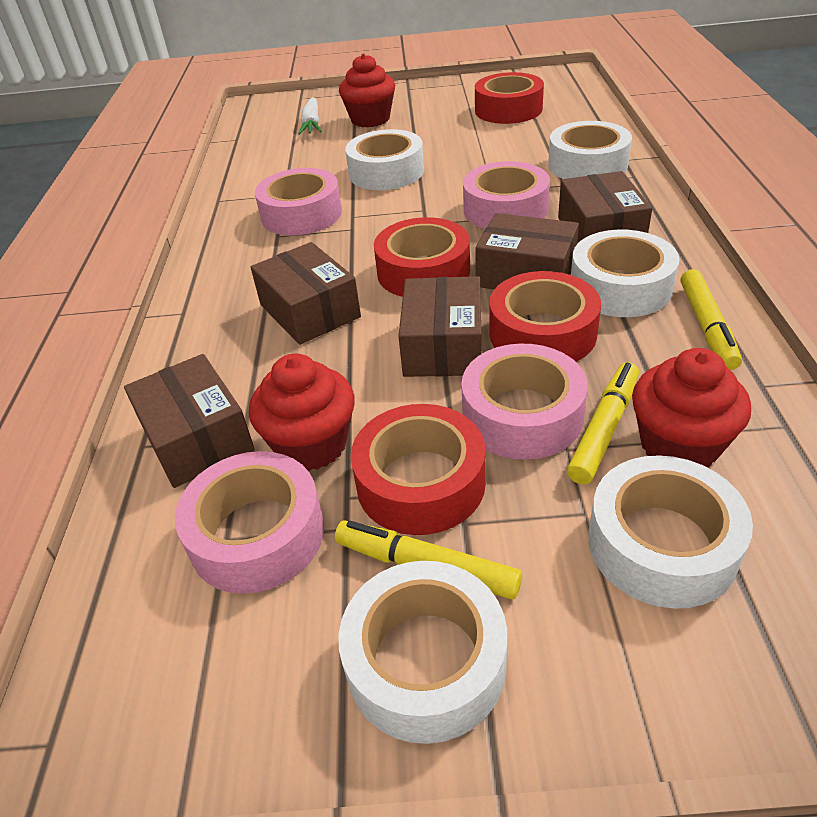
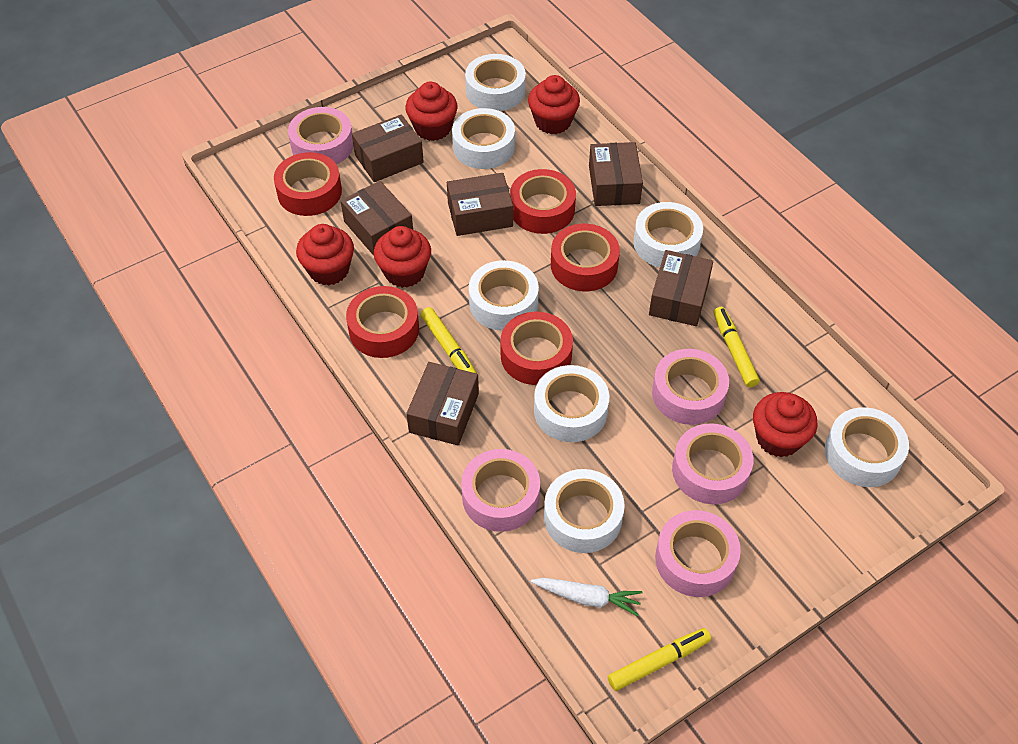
brown box: [124,354,255,488] [251,242,361,345] [398,276,482,377] [475,213,579,289] [558,171,652,244] = 5 -> [341,181,413,256] [352,114,424,182] [406,362,479,445] [447,173,513,236] [589,142,643,206] [649,250,713,326] = 6
pink tape: [175,451,324,594] [255,168,342,236] [461,344,588,460] [463,161,550,229] = 4 -> [288,107,353,164] [461,449,540,532] [652,349,729,425] [655,510,741,597] [672,423,753,504] = 5
red cupcake: [249,353,355,471] [339,54,395,127] [632,348,751,467] = 3 -> [296,224,354,285] [374,226,431,288] [405,82,458,141] [528,75,580,134] [753,392,818,457] = 5
red tape: [351,404,486,535] [374,217,470,297] [475,72,544,124] [490,271,601,362] = 4 -> [274,152,342,216] [346,286,419,358] [500,312,573,385] [510,169,576,234] [551,224,620,291] = 5
white tape: [338,561,507,744] [345,129,424,190] [548,121,632,179] [571,230,679,317] [588,455,753,609] = 5 -> [452,108,515,169] [465,54,526,111] [469,260,539,331] [534,365,609,442] [544,469,625,553] [633,202,703,267] [825,407,909,487] = 7

